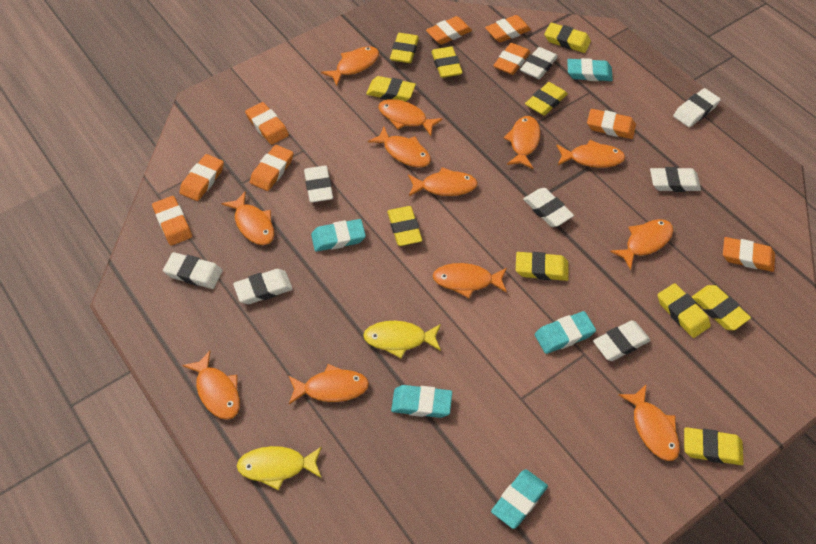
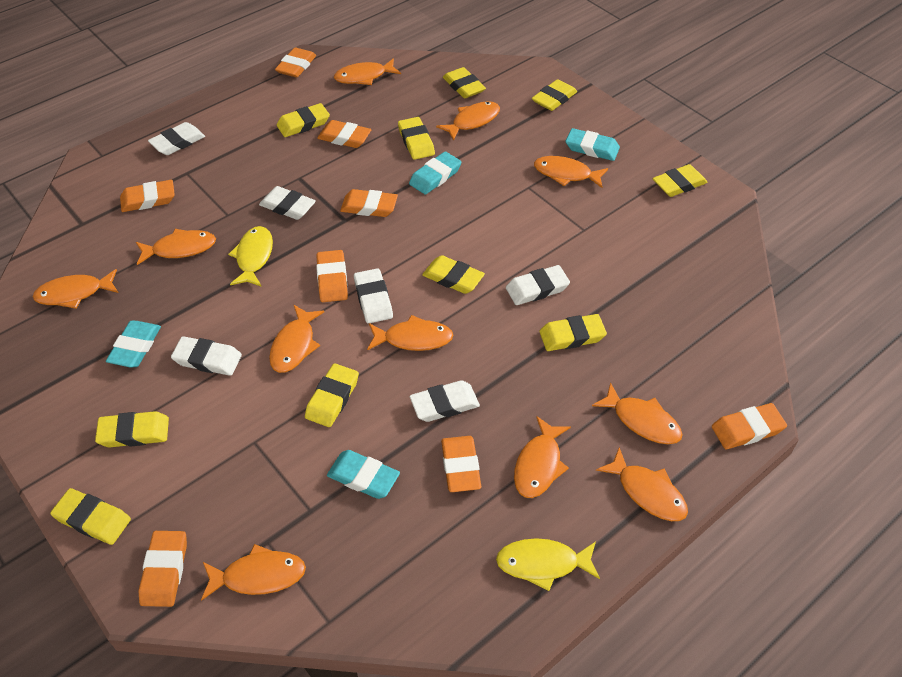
orange eraser: [152,196,192,245] [180,154,224,201] [245,102,289,145] [250,145,294,191] [426,16,472,45] [485,15,531,42] [493,43,530,75] [587,109,636,139] [723,237,775,272] = 9 -> [120,180,175,212] [139,531,187,607] [275,48,316,78] [316,250,348,302] [317,120,371,148] [340,189,398,217] [441,436,481,492] [712,403,787,449] = 8
orange fish: [183,351,240,420] [222,191,274,245] [289,364,369,404] [321,46,379,86] [368,127,431,168] [378,99,443,136] [408,167,478,196] [433,263,507,298] [504,116,540,169] [556,140,625,168] [610,219,673,270] [618,385,680,461] = 12 -> [32,269,118,309] [136,229,216,265] [201,544,306,600] [269,305,324,373] [334,58,401,85] [367,315,453,351] [436,101,500,141] [514,416,571,498] [534,156,608,188] [592,382,683,444] [596,447,688,521] = 11
turquoise eraser: [311,219,366,252] [391,385,452,418] [491,469,548,529] [535,311,596,354] [567,58,613,81] = 5 -> [106,321,161,367] [327,450,400,499] [409,151,462,195] [566,128,620,161] = 4
white eraser: [163,252,223,289] [233,269,293,304] [304,166,333,202] [520,47,558,79] [523,188,574,227] [593,320,651,361] [650,167,701,192] [673,88,721,127] = 8 -> [148,122,205,155] [171,336,242,376] [259,186,316,220] [354,268,393,324] [410,380,480,422] [506,265,570,305] = 6

